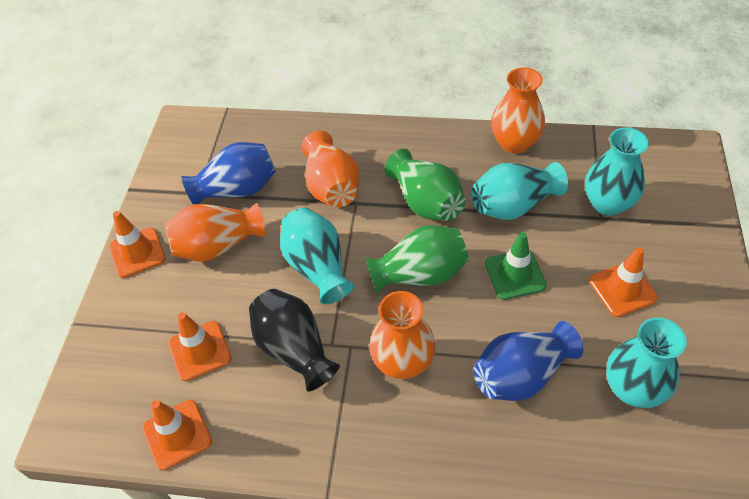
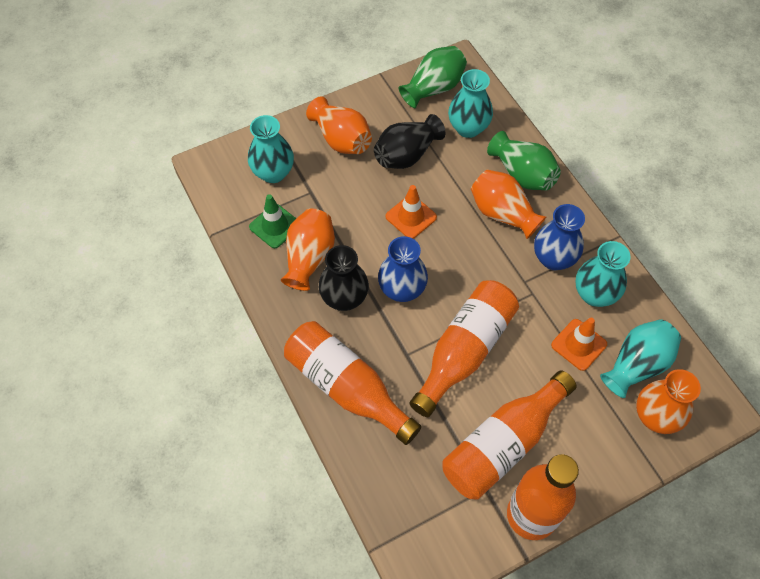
black vase: [249,289,340,391] = 1 -> [319,245,369,311] [374,114,445,169] = 2
orange bottle: none = 0 -> [284,321,421,445] [409,280,519,417] [443,370,577,500] [507,454,579,540] = 4
orange traffic cone: [109,211,166,278] [143,400,212,470] [169,312,232,381] [589,247,658,317] = 4 -> [385,185,437,239] [551,318,607,371] = 2

